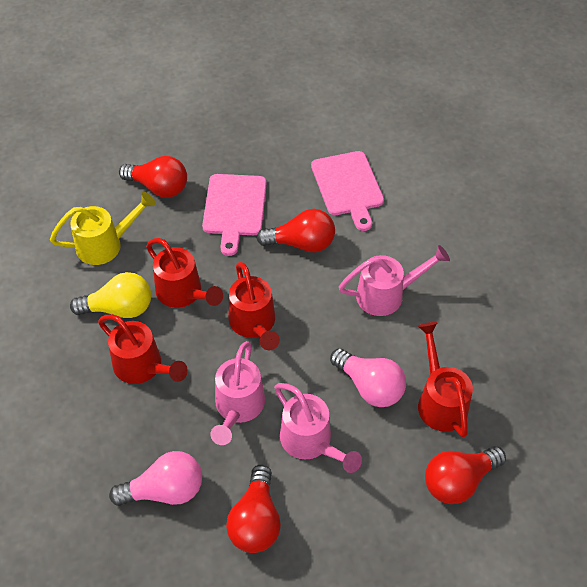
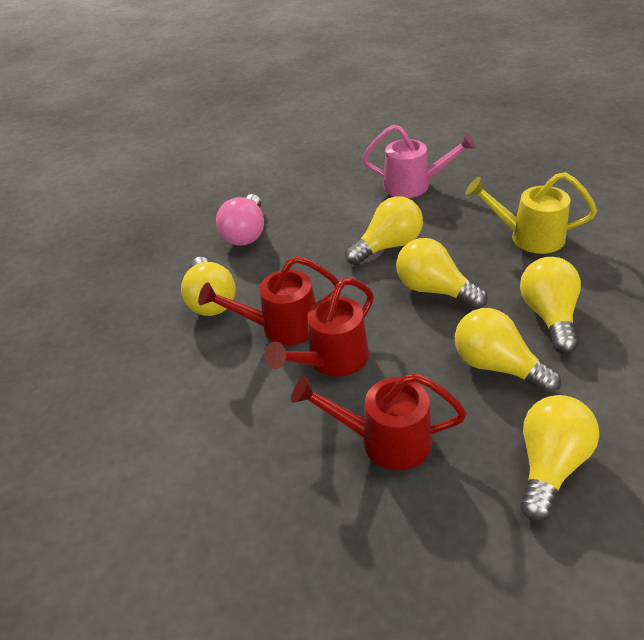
pink cutting board: [202,174,267,256] [311,151,384,231] = 2 -> none = 0
pink light bulb: [109,451,202,506] [330,348,406,407] = 2 -> [216,194,264,246] = 1
pink watering can: [210,341,265,445] [274,383,362,473] [339,245,450,316] = 3 -> [363,124,476,198] = 1
red light bulb: [119,156,187,198] [226,465,281,553] [256,209,335,252] [425,446,506,504] = 4 -> none = 0
red watering can: [98,314,188,384] [146,238,223,308] [229,262,280,350] [418,322,473,437] = 4 -> [198,256,339,345] [264,278,374,377] [291,373,467,470] = 3
yellow light bulb: [70,272,151,318] = 1 -> [181,257,236,316] [345,196,423,265] [396,238,488,309] [455,308,561,394] [520,257,581,354] [520,395,599,522] = 6

